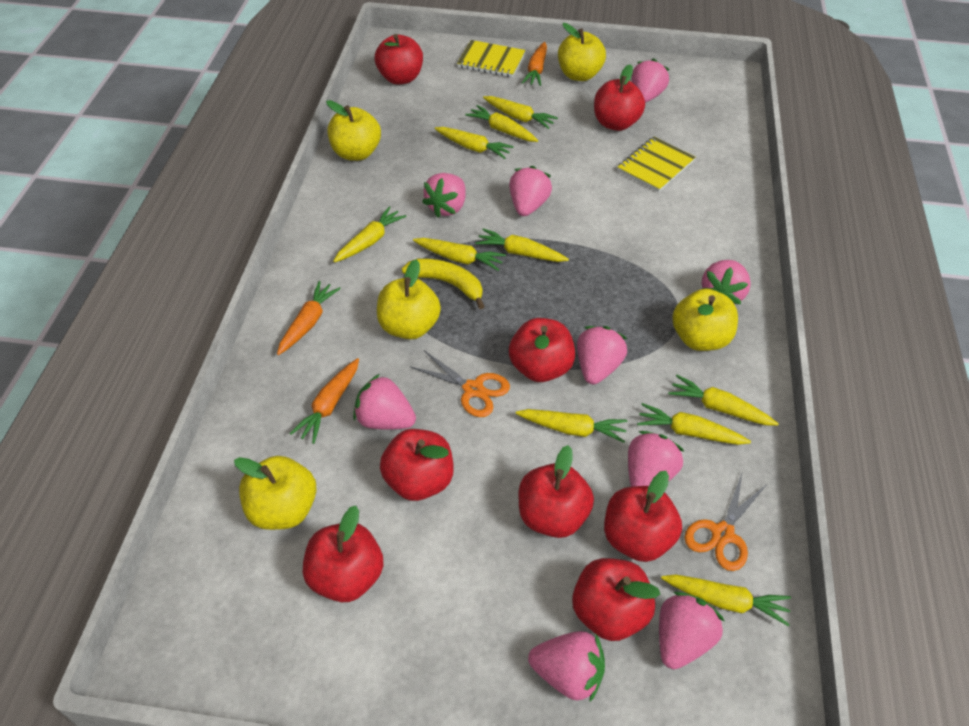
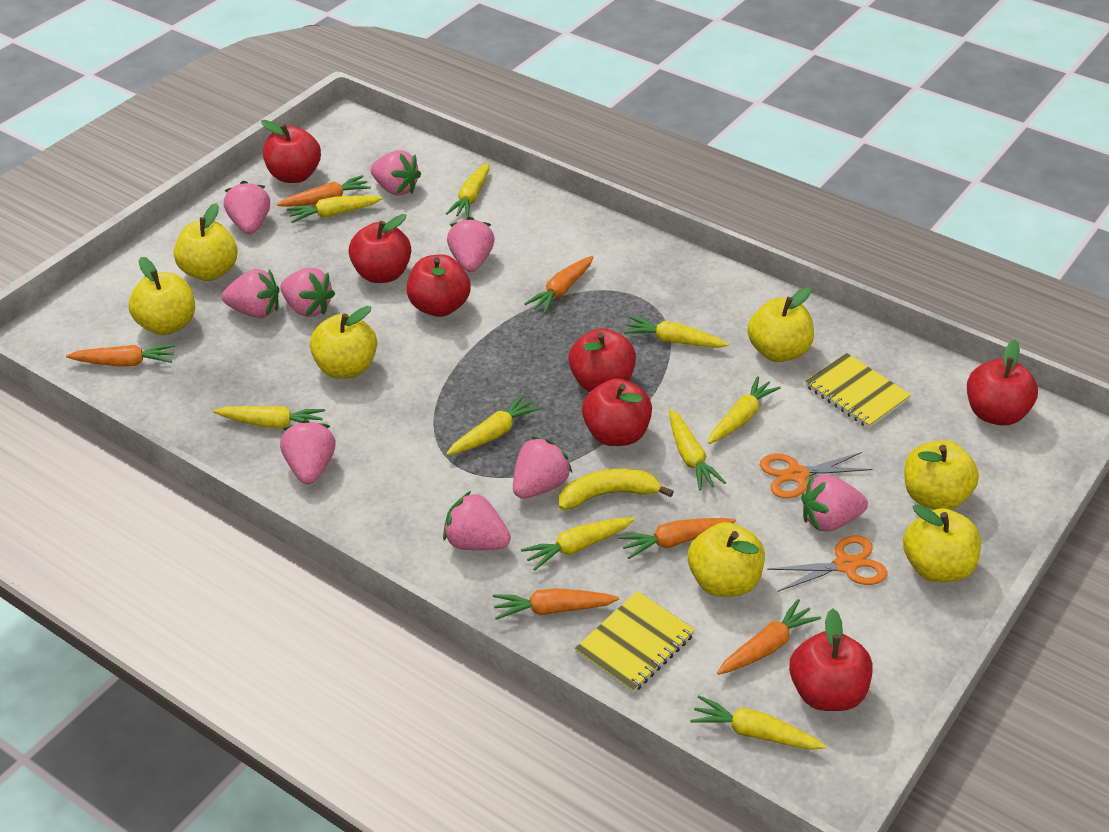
orange carrot: [277,281,341,355] [290,358,359,444] [522,42,547,86] = 3 -> [66,344,175,367] [277,175,371,207] [493,588,619,620] [524,256,593,314] [618,518,736,559] [717,599,821,675] = 6
red apple: [303,506,384,602] [375,34,423,84] [380,429,454,501] [509,318,575,382] [519,445,594,538] [572,558,660,641] [594,64,645,131] [604,471,682,562] = 8 -> [261,120,321,183] [349,214,411,283] [406,254,470,317] [568,328,636,392] [582,378,652,446] [789,609,873,711] [967,340,1038,426] = 7
yellow apple: [234,456,317,530] [326,100,381,161] [377,259,441,339] [558,23,606,81] [672,289,738,351] = 5 -> [129,257,195,335] [174,203,238,281] [310,306,377,379] [688,522,765,597] [748,287,814,362] [903,504,981,582] [904,440,979,510] = 7
yellow carrot: [333,206,407,263] [413,238,506,271] [435,127,514,159] [465,105,538,142] [475,228,569,262] [483,96,558,129] [516,409,627,443] [637,403,751,445] [661,575,791,627] [668,375,779,426] = 10 -> [213,406,325,428] [287,196,383,223] [446,162,489,218] [446,394,541,455] [521,517,635,571] [624,316,729,348] [669,409,726,491] [690,695,826,750] [708,376,781,444] = 9

